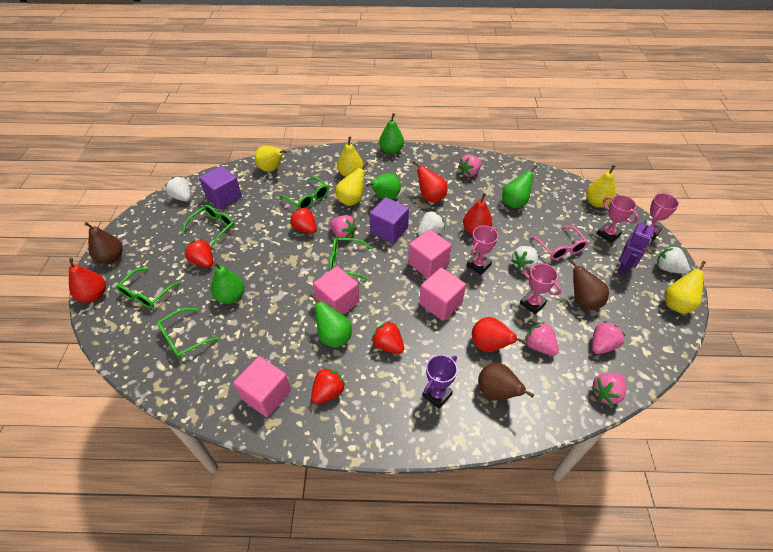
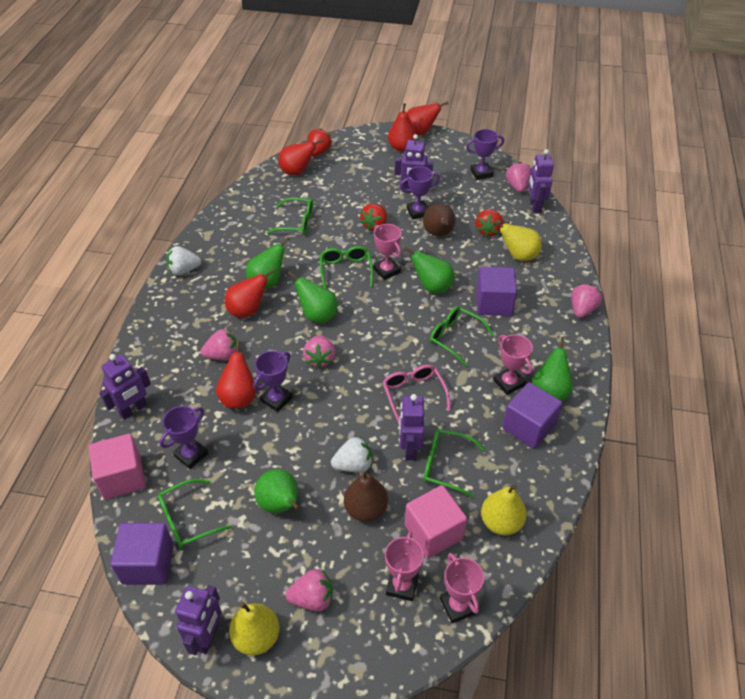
brown pear: [84,222,123,264] [478,363,534,401] [569,259,609,310] = 3 -> [344,471,388,522] [423,204,455,237] = 2
pink cube: [234,356,291,417] [313,266,359,315] [408,229,452,278] [419,267,466,321] = 4 -> [88,434,146,499] [405,485,467,558] = 2
purple cube: [199,165,242,210] [370,197,409,244] = 2 -> [110,523,174,585] [476,267,517,316] [503,382,562,449] = 3
purple robot: [617,221,655,276] = 1 -> [99,354,151,420] [175,585,222,655] [395,134,433,193] [399,394,425,460] [528,149,554,213] = 5
purple trophy: [422,355,457,409] = 1 -> [160,406,208,469] [253,351,293,412] [400,167,440,219] [466,129,504,180] = 4
red pear: [69,258,106,303] [413,161,447,203] [463,193,492,235] [472,317,525,352] = 4 -> [216,340,256,408] [225,269,275,318] [278,139,323,175] [388,103,417,152] [407,101,448,135] = 5
red strawberry: [184,239,213,267] [290,207,317,234] [311,367,345,404] [372,321,404,354] = 4 -> [308,128,332,157] [360,204,387,231] [475,209,503,237] = 3
white strawberry: [165,177,191,201] [417,211,445,236] [511,246,538,272] [657,246,690,274] = 4 -> [166,246,201,275] [331,437,372,472] = 2
yellow pear: [255,145,287,172] [336,162,368,206] [337,136,363,177] [586,165,616,208] [665,261,706,314] = 5 -> [229,602,279,655] [481,485,527,536] [493,221,542,261] = 3

